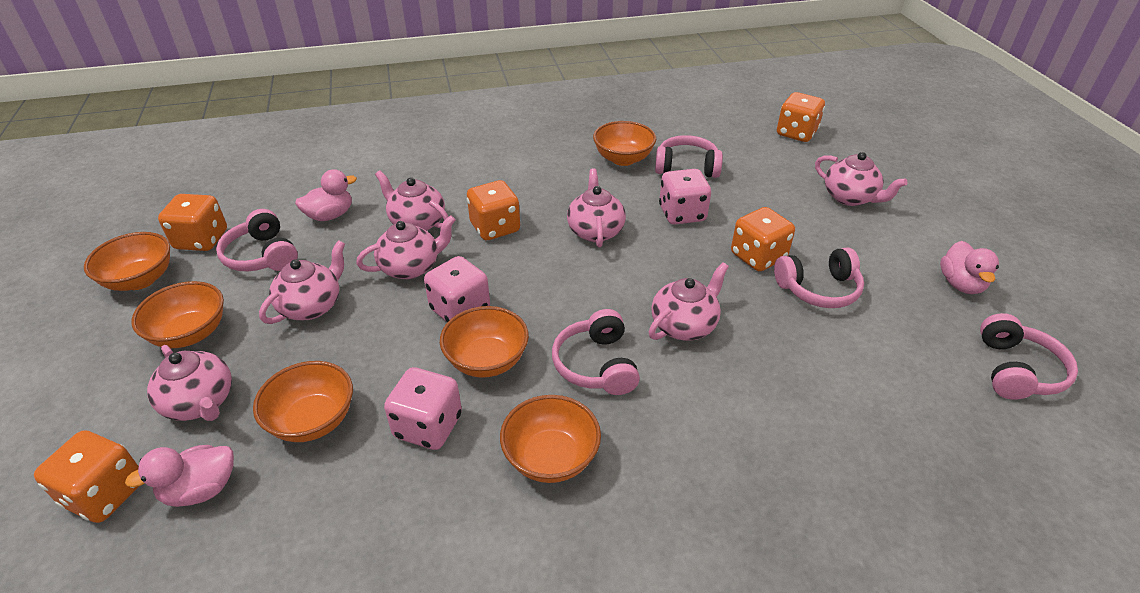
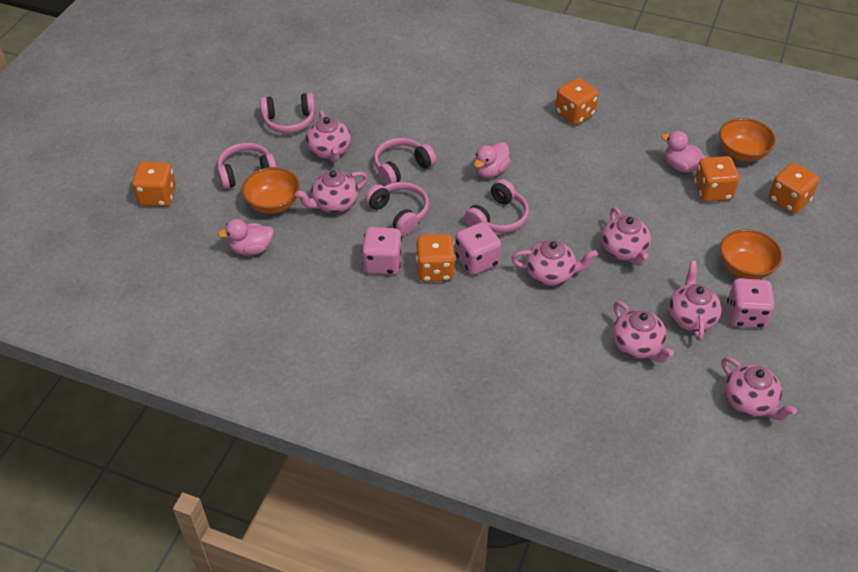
orange bowl: [84,232,170,291] [131,281,224,348] [253,361,353,442] [440,306,529,378] [500,395,601,483] [593,121,656,166] = 6 -> [242,167,300,214] [719,118,776,162] [720,229,783,279] = 3

